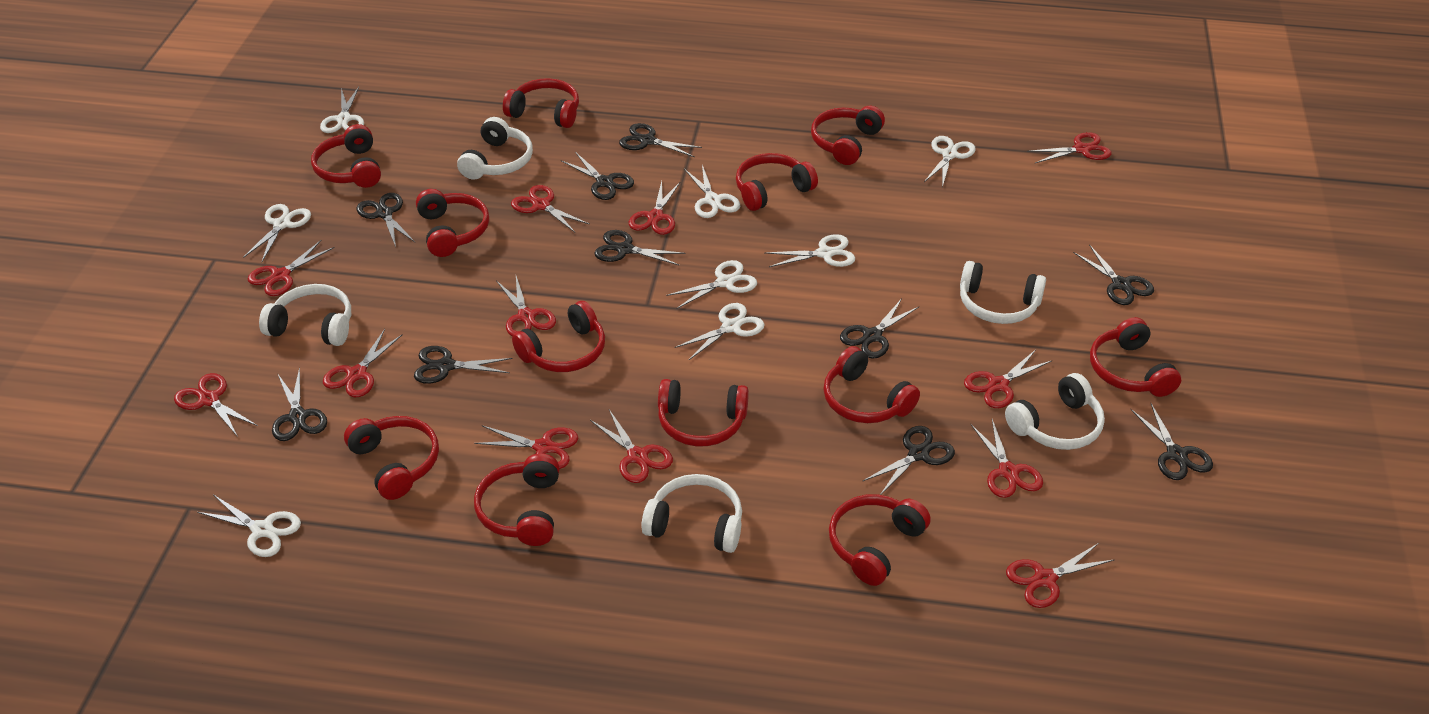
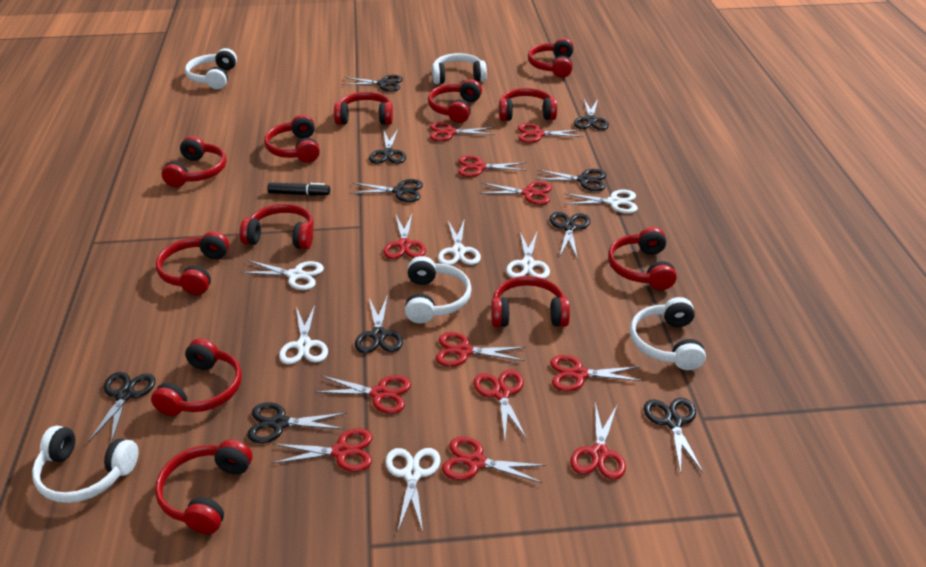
black marker: none = 0 -> [267,182,330,196] = 1
white scissors: [197,495,301,557] [243,204,311,262] [320,87,364,133] [666,260,757,309] [675,303,765,361] [684,165,740,218] [765,234,856,267] [924,136,976,188] = 8 -> [241,260,324,290] [279,305,328,364] [385,448,440,532] [438,218,481,265] [506,231,550,279] [564,189,638,213] = 6

